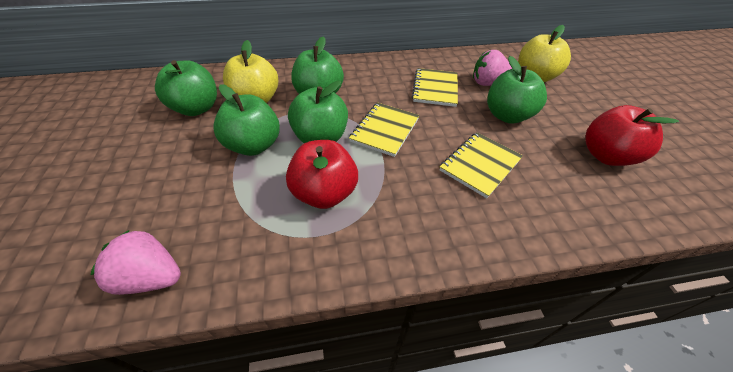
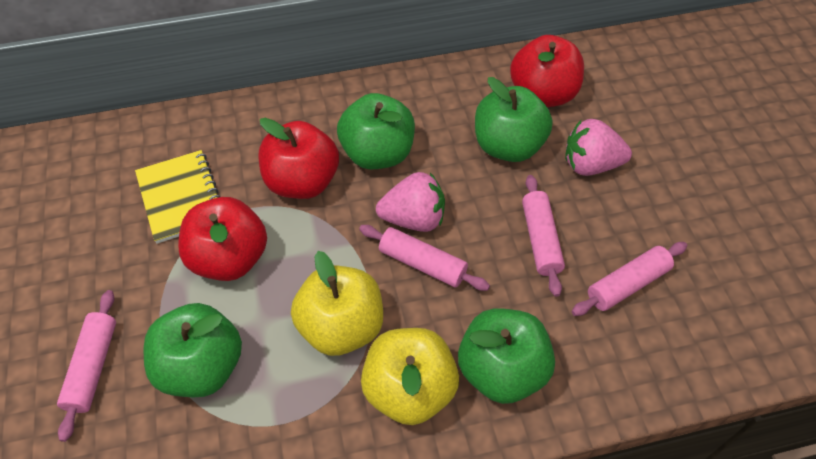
green apple: [155,60,217,116] [213,84,280,156] [288,80,348,143] [291,37,344,94] [487,56,547,124] = 5 -> [144,303,242,397] [337,93,415,170] [458,308,555,404] [475,77,553,162] = 4
pink rolling pin: none = 0 -> [57,290,116,442] [359,225,490,291] [522,175,565,297] [572,242,687,316] = 4
red apple: [286,140,358,209] [585,105,679,166] = 2 -> [178,197,267,281] [259,118,339,199] [510,35,584,107] = 3
yellow notebook: [349,103,420,157] [412,68,458,107] [440,132,523,198] = 3 -> [135,150,220,244] = 1

